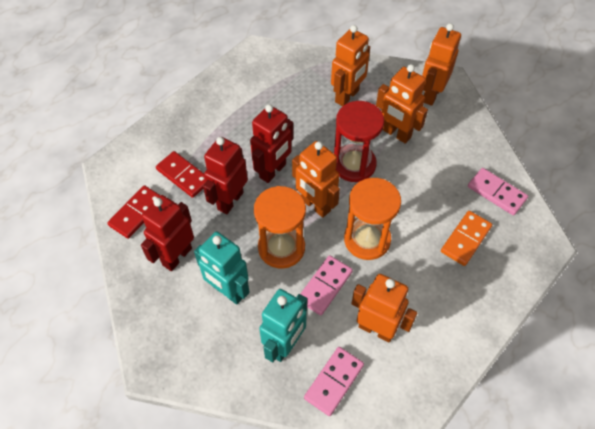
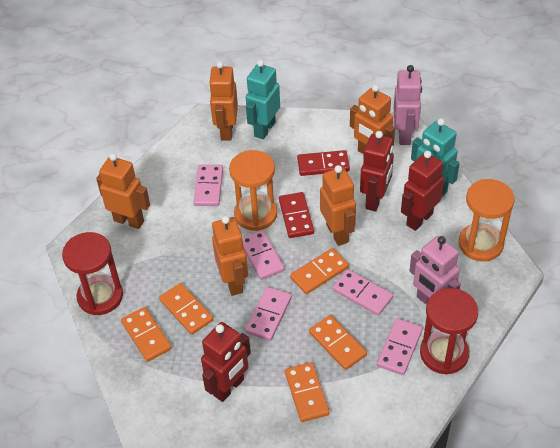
orange domino: [441,211,492,266] = 1 -> [121,307,172,362] [159,283,213,335] [285,362,329,422] [290,248,349,294] [309,315,367,370] = 5
pink domino: [300,255,353,316] [304,347,364,416] [468,168,528,215] = 3 -> [194,165,223,206] [243,230,285,280] [245,287,292,341] [332,269,393,316] [377,318,423,375] = 5
pink robot: none = 0 -> [394,65,422,145] [410,236,461,304] = 2
red hourglass: [334,101,384,182] = 1 -> [62,232,123,315] [420,288,478,374] = 2

